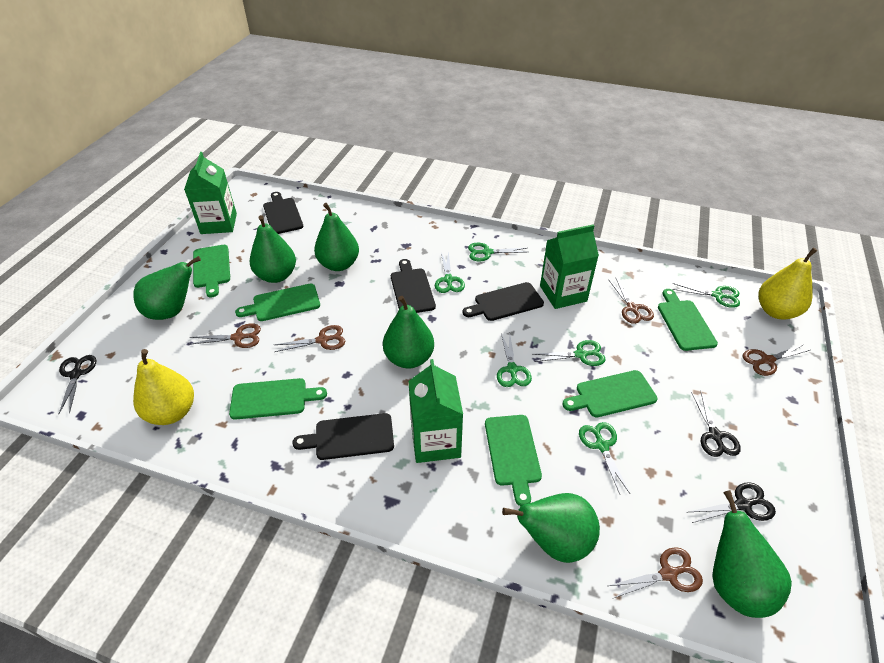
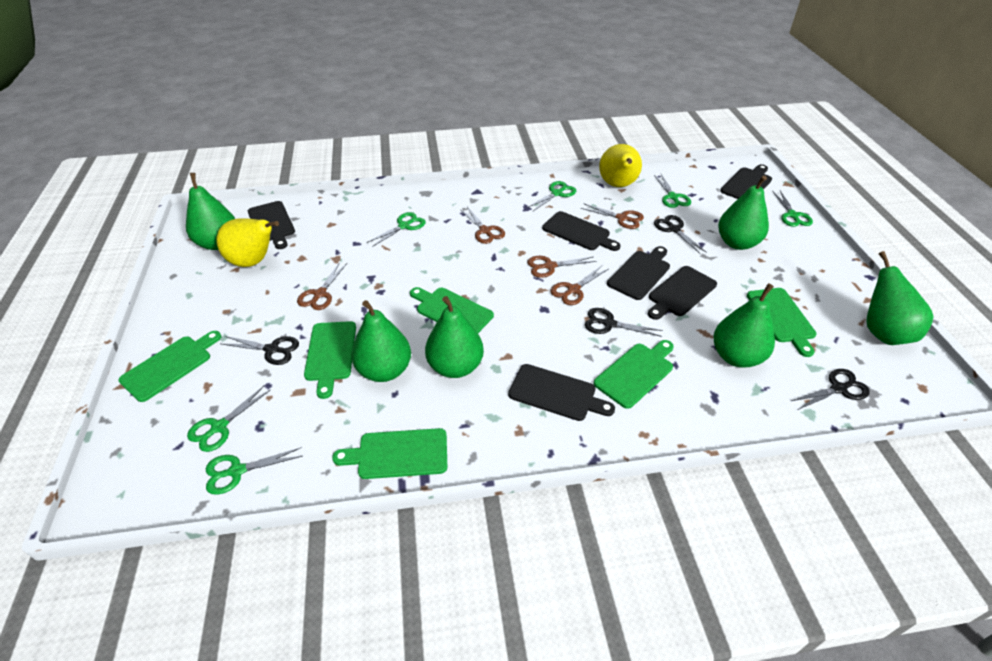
black cutting board: [263,192,303,234] [292,413,394,460] [391,259,436,313] [463,282,544,321] = 4 -> [248,201,295,249] [508,364,615,421] [542,211,621,251] [607,246,670,300] [648,266,717,320] [720,164,772,199] = 6
black scissors: [59,355,96,414] [689,482,776,523] [691,392,741,457] = 3 -> [222,336,299,365] [585,308,663,337] [654,215,707,254] [791,369,870,410] = 4
green carton: [184,152,237,234] [408,359,463,463] [540,224,599,309] = 3 -> none = 0

